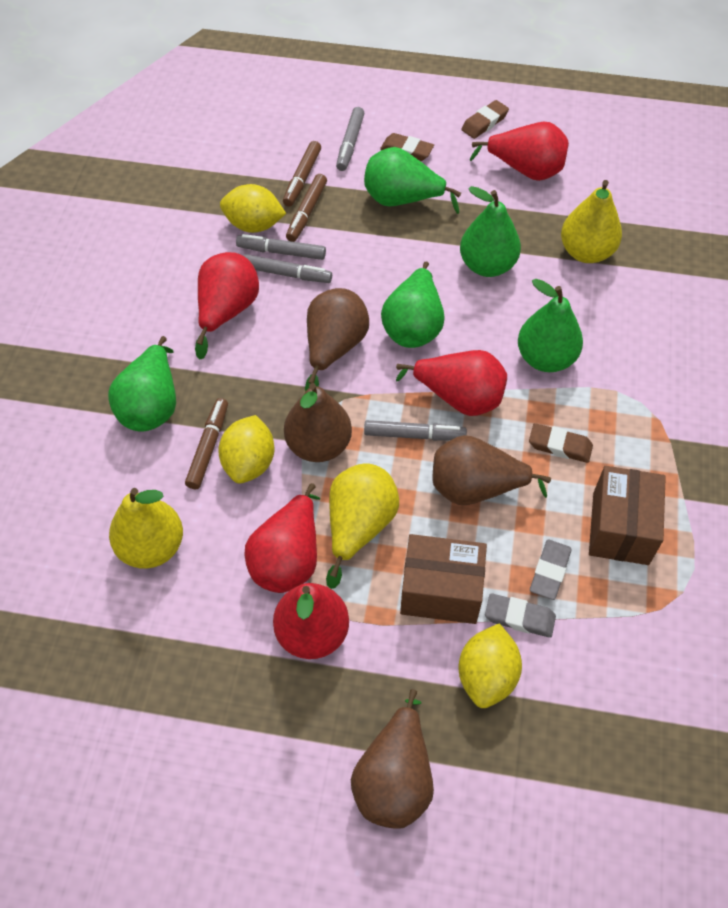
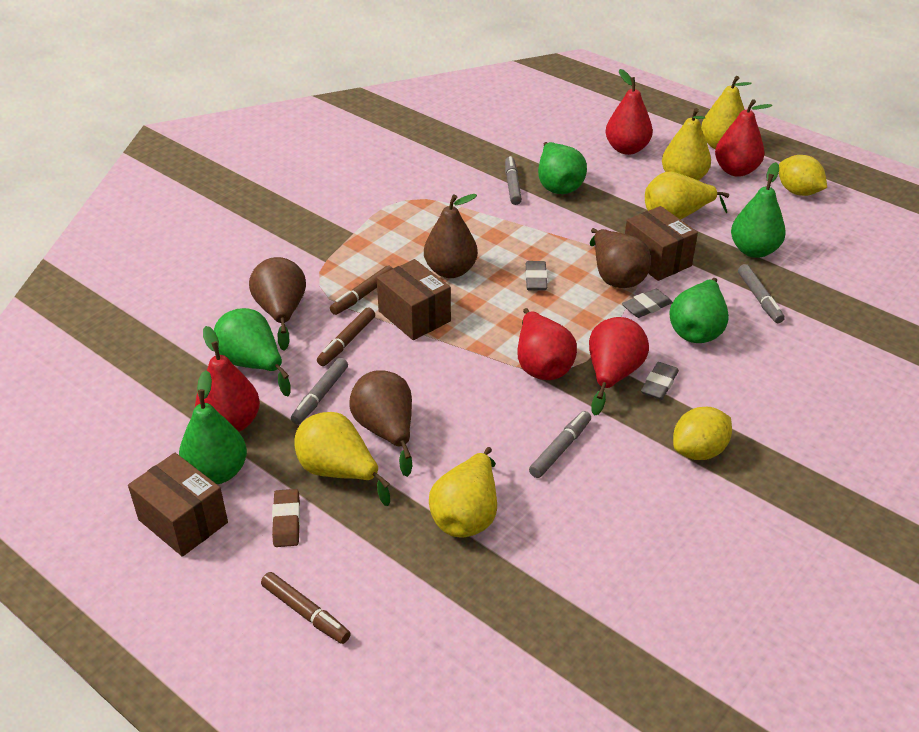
brown box: [400,534,487,624] [589,466,666,565] = 2 -> [128,453,228,557] [377,259,451,340] [625,206,698,281] = 3
brown eraser: [380,133,434,161] [461,100,509,139] [529,423,593,463] = 3 -> [272,489,300,547] = 1
grey eraser: [485,593,556,638] [530,539,571,600] = 2 -> [525,261,547,291] [622,289,673,318] [641,362,679,400] = 3
yellow lemon: [218,415,274,484] [220,184,286,233] [459,623,522,708] = 3 -> [673,407,732,460] [779,155,827,196] = 2
yellow pear: [109,488,183,569] [326,463,399,589] [561,180,622,263] = 3 -> [294,412,390,506] [429,447,497,537] [645,171,729,220] [662,108,711,181] [701,76,752,150] = 5

